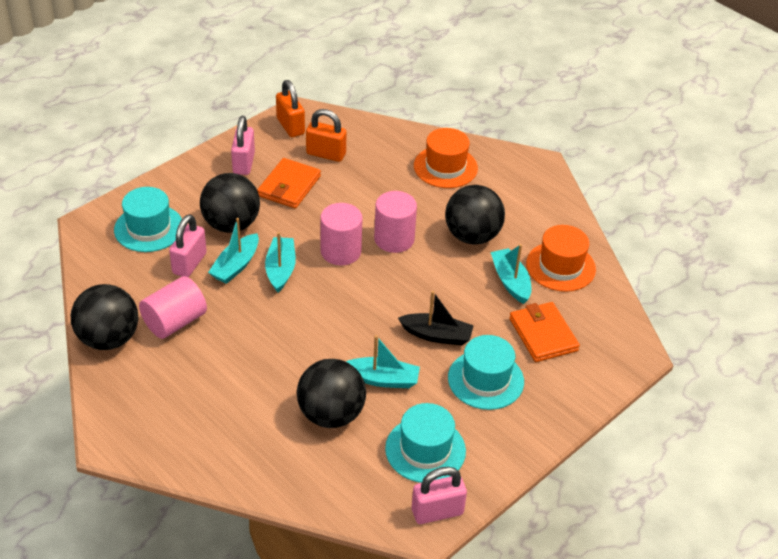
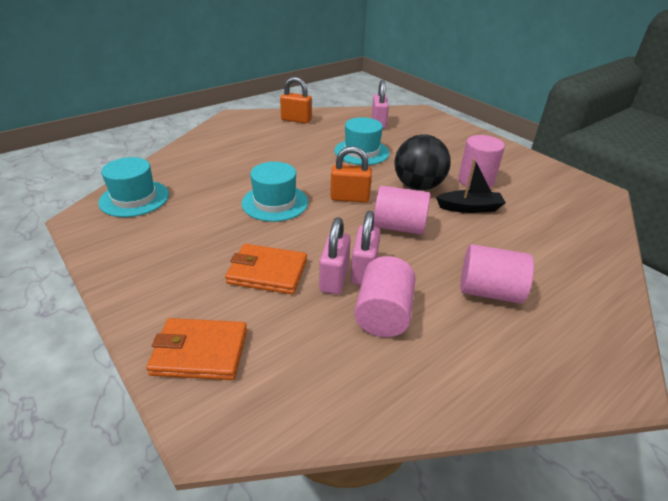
black ball: [71,284,138,350] [200,173,260,233] [297,359,366,428] [445,185,505,245] = 4 -> [394,134,451,190] = 1
orange hat: [414,128,478,188] [526,225,596,292] = 2 -> none = 0
pink cylinder: [139,276,207,339] [320,203,363,265] [374,191,417,253] = 3 -> [354,256,416,337] [374,186,430,235] [458,135,505,188] [460,244,534,304] = 4
turquoise boat: [208,218,259,284] [265,232,296,293] [346,335,420,388] [491,244,531,304] = 4 -> none = 0

